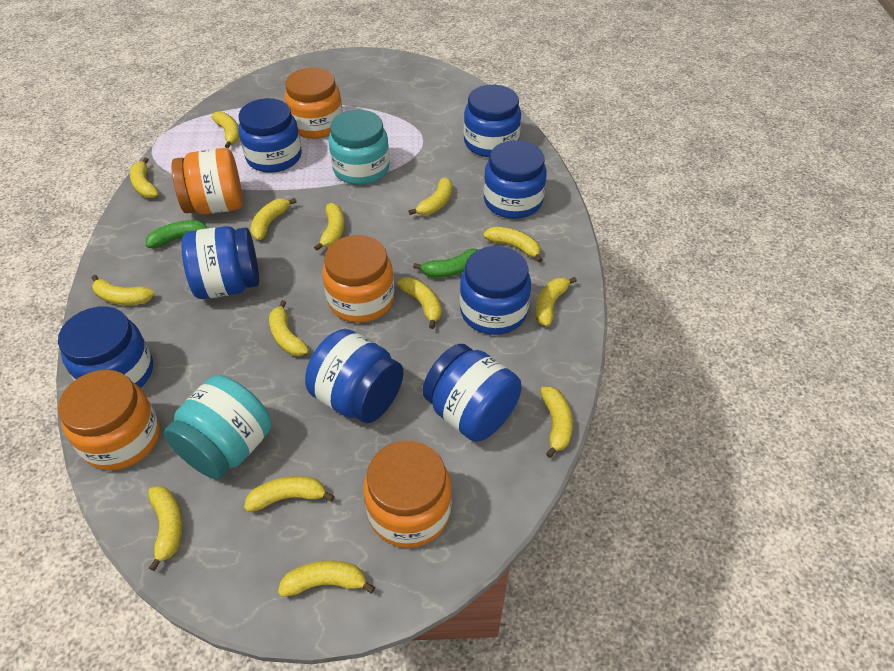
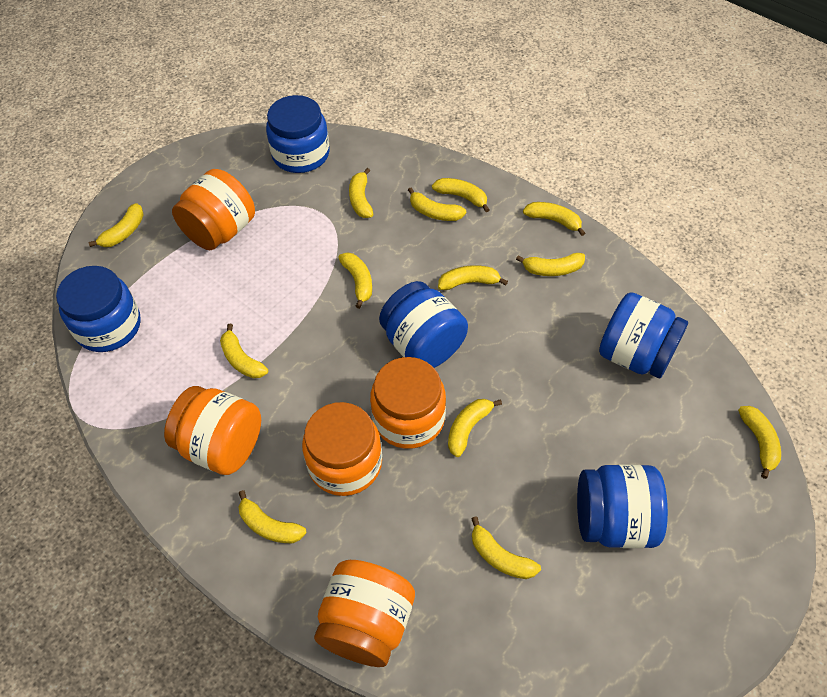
blue jar: [58,306,153,388] [182,226,259,299] [238,98,302,173] [305,329,403,423] [422,344,522,442] [460,246,531,335] [464,85,521,157] [484,140,547,219] = 8 -> [56,266,141,352] [266,95,330,173] [379,281,468,368] [577,465,668,548] [599,292,688,378] = 5
green banana: [146,220,208,248] [413,249,478,278] = 2 -> none = 0
turquoise jar: [164,376,271,479] [329,110,390,185] = 2 -> none = 0
yellow banana: [92,275,155,305] [130,157,159,198] [148,486,183,571] [211,111,240,148] [244,476,334,512] [250,198,297,240] [269,300,309,356] [278,560,375,597] [314,203,344,251] [397,277,441,329] [409,177,452,215] [483,226,542,262] [535,277,577,327] [540,387,573,458] = 14 -> [89,203,144,247] [220,324,268,378] [239,490,306,543] [338,252,372,309] [349,168,373,218] [408,188,466,221] [432,178,490,212] [438,265,508,290] [448,399,502,457] [471,517,541,579] [516,253,585,276] [523,202,585,236] [738,406,781,479] = 13

